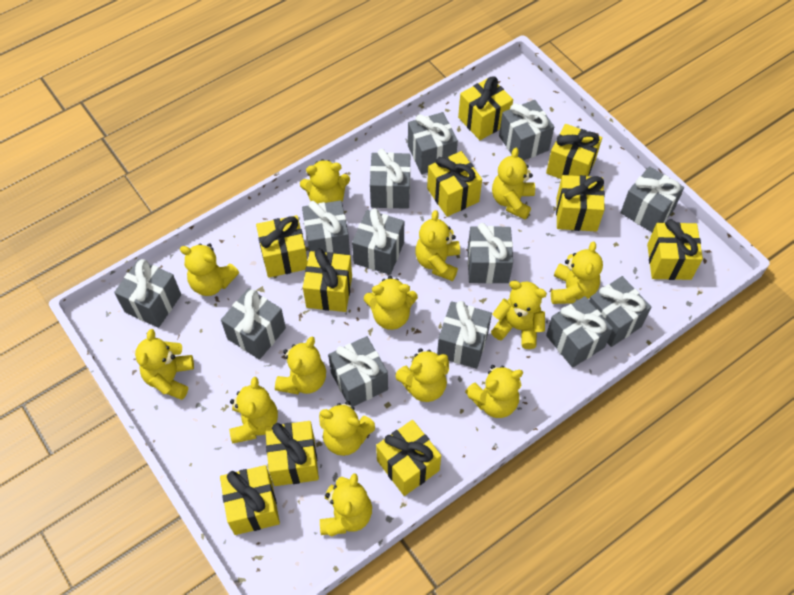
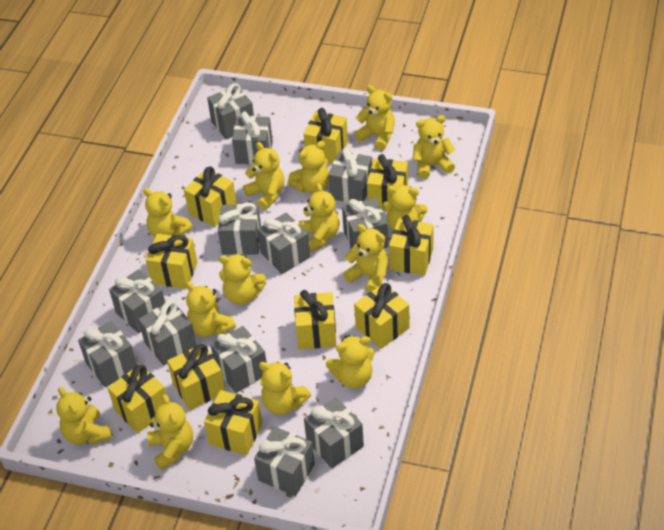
grey gift: [114,259,181,328] [221,288,286,360] [302,200,350,255] [328,336,388,407] [352,208,404,275] [370,149,411,209] [408,112,458,174] [437,301,492,369] [468,223,513,284] [499,100,554,161] [546,296,613,368] [589,276,651,347] [620,166,684,232] = 13 -> [78,321,137,387] [109,269,165,333] [138,300,197,366] [207,83,254,139] [210,326,267,393] [218,202,261,255] [232,111,273,165] [254,427,315,496] [257,212,311,274] [304,397,364,468] [328,147,372,203] [342,198,388,249] = 12

